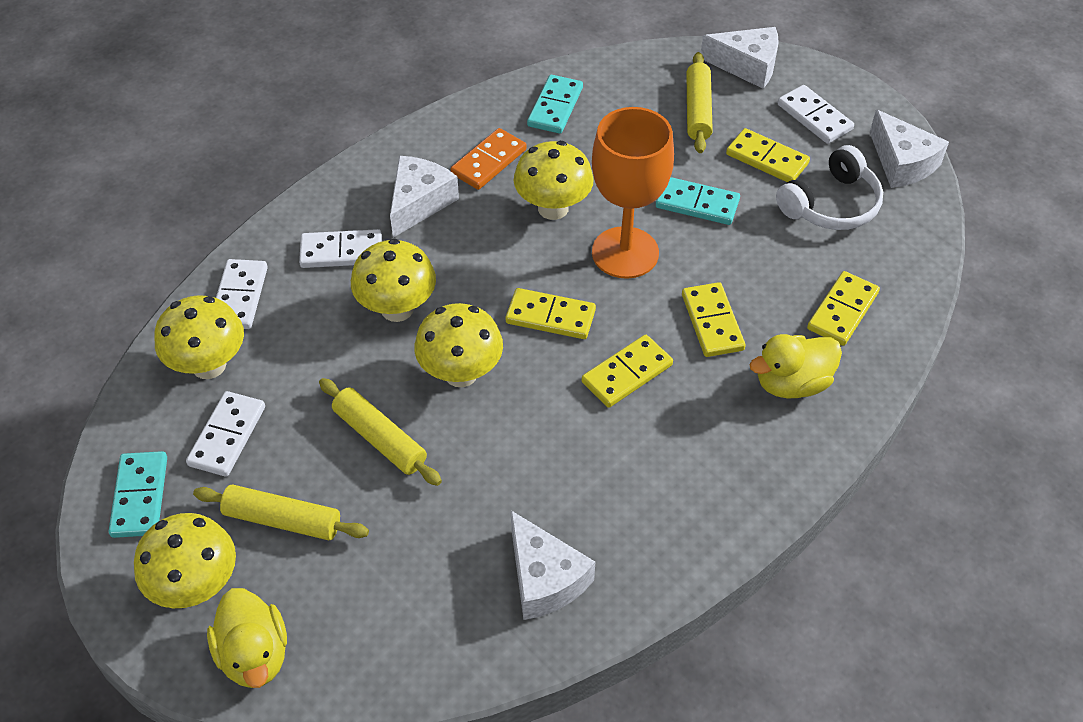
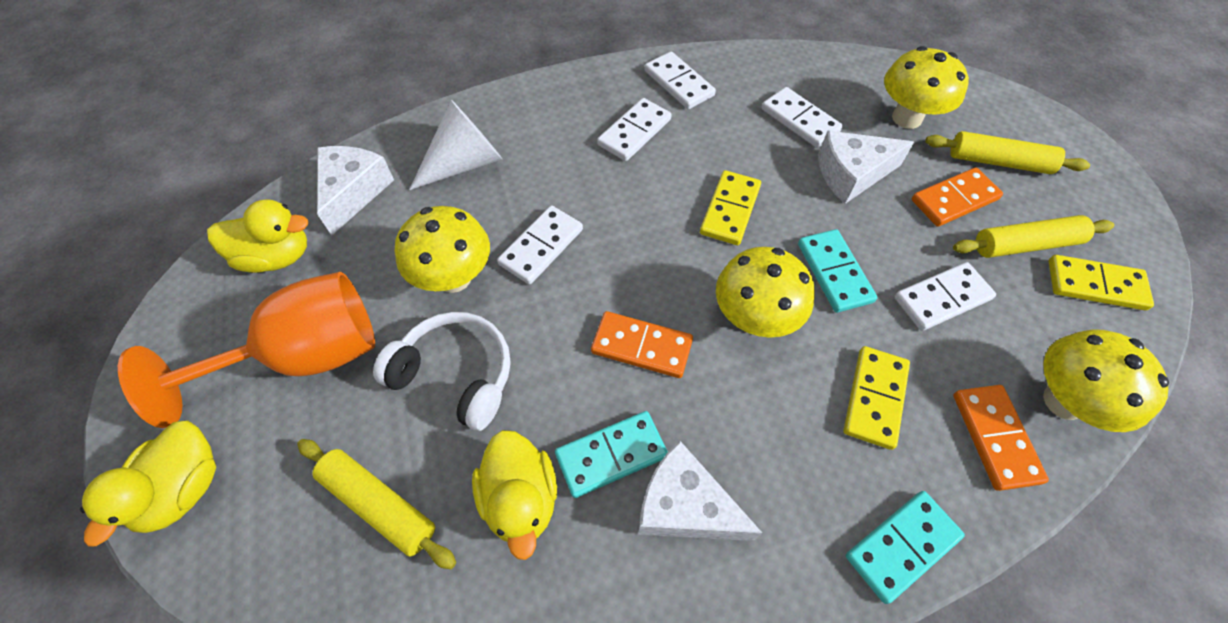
orange domino: [451,128,527,190] = 1 -> [591,311,693,378] [912,167,1003,227] [953,385,1049,491] = 3
white cheese: [390,156,459,238] [511,511,595,620] [701,27,779,89] [870,109,949,188] = 4 -> [317,146,394,235] [638,441,762,541] [818,131,914,204] = 3
white cone: none = 0 -> [409,100,502,190] = 1
white domino: [186,391,265,477] [216,259,268,329] [299,229,382,268] [778,85,854,144] = 4 -> [497,206,583,285] [597,98,671,161] [645,52,716,109] [762,87,843,148] [894,262,996,331] = 5
yellow domino: [506,288,596,339] [582,335,673,408] [682,282,745,357] [726,128,810,182] [807,271,880,346] = 5 -> [700,170,761,245] [843,346,910,450] [1048,255,1154,310] = 3
yellow duck: [207,588,287,688] [749,334,842,398] = 2 -> [80,420,216,547] [207,199,308,273] [472,430,557,560] = 3
yellow mushroom: [134,513,236,608] [154,295,244,379] [351,239,436,322] [414,303,503,387] [514,141,594,220] = 5 -> [395,206,490,293] [716,247,815,338] [884,46,969,129] [1043,329,1169,432] = 4

